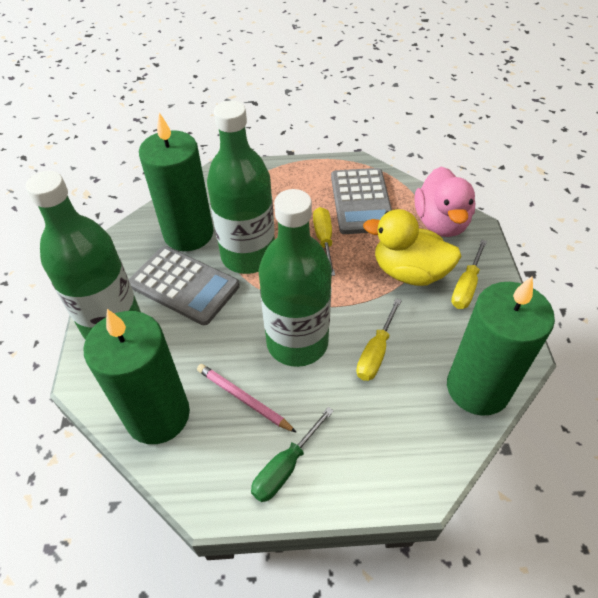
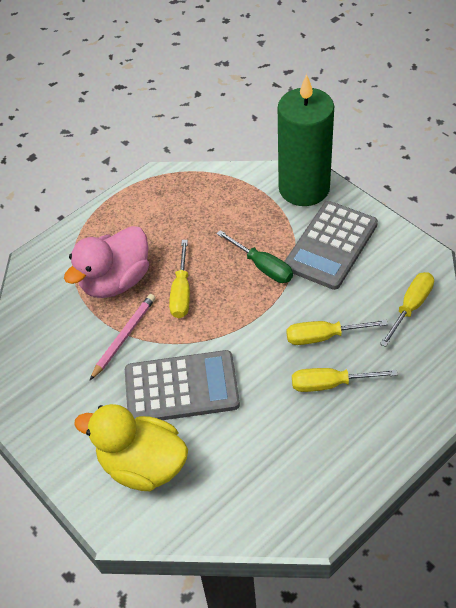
green bottle: [26,171,141,340] [207,101,275,274] [258,189,332,367] = 3 -> none = 0
green candle: [84,309,190,444] [139,112,213,251] [447,277,555,416] = 3 -> [278,74,334,206] = 1
yellow screwdriver: [313,207,335,276] [356,298,402,381] [451,240,487,309] = 3 -> [169,240,190,318] [286,320,388,345] [292,368,398,392] [380,272,434,347] = 4

